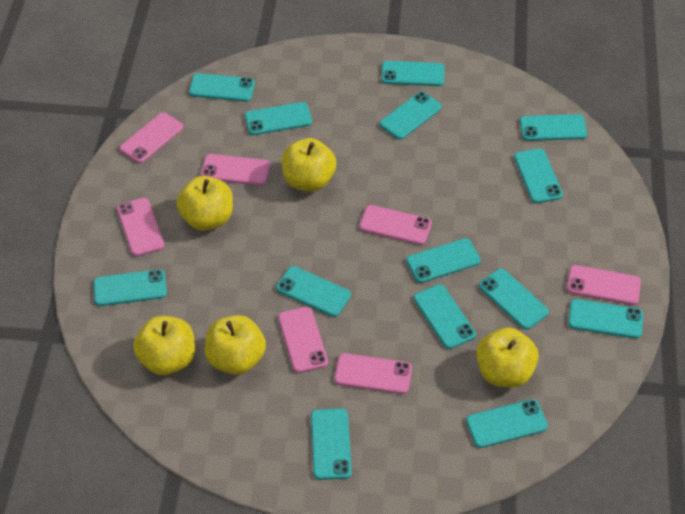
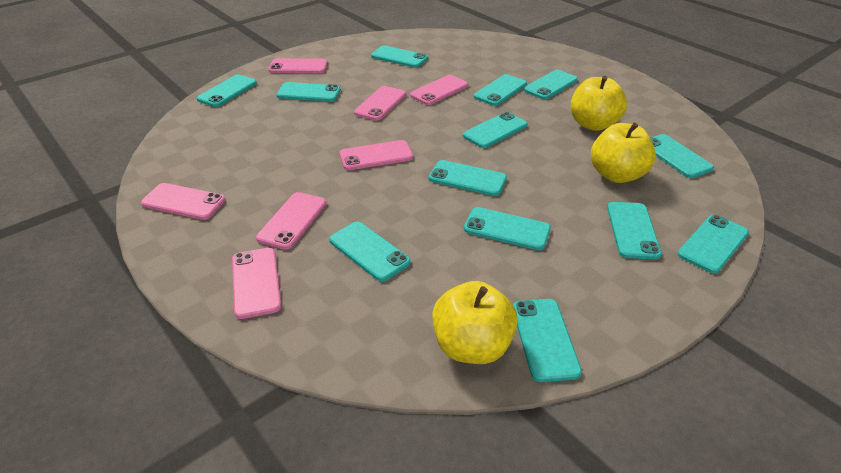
turquoise phone: [94,269,167,306] [189,73,255,102] [245,102,312,135] [276,266,351,317] [311,408,352,480] [380,92,442,140] [381,61,444,86] [406,238,481,283] [414,284,476,349] [466,399,548,448] [479,269,549,330] [514,148,563,203] [520,114,587,141] [568,299,643,339] = 14 -> [197,74,257,107] [277,82,341,102] [329,221,411,282] [371,46,428,68] [429,160,507,196] [463,112,528,148] [464,207,551,250] [474,74,527,106] [513,299,582,382] [524,70,578,99] [607,202,662,259] [650,134,714,178] [677,215,749,274] = 13
yellow apple: [133,316,195,375] [176,176,233,231] [205,315,266,375] [282,138,337,191] [476,328,539,388] = 5 -> [432,281,518,364] [571,76,627,131] [591,123,656,183] = 3

